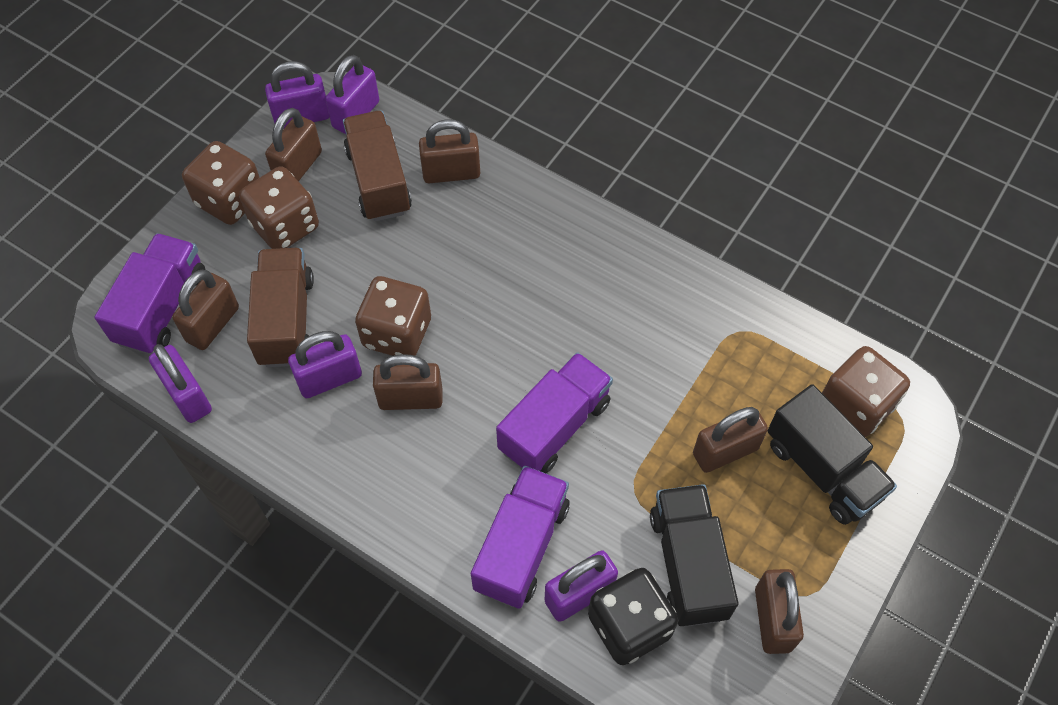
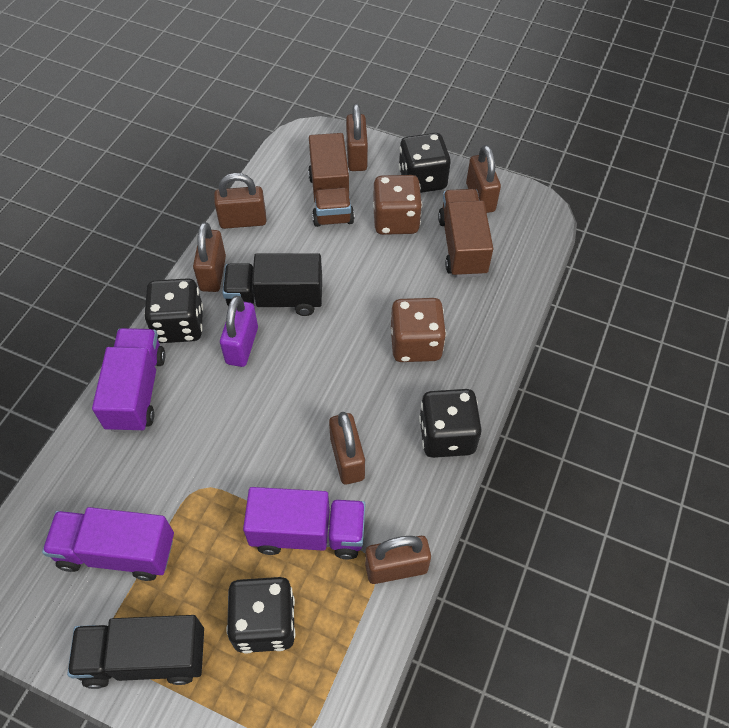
black dice: [588,568,678,665] = 1 -> [144,278,203,343] [226,577,295,654] [399,133,451,193] [419,389,482,458] = 4
brown dice: [182,141,260,225] [239,166,319,249] [355,276,431,356] [822,346,910,437] = 4 -> [373,175,422,235] [391,298,446,362] = 2
purple padlock: [149,344,212,423] [265,61,329,128] [288,331,362,398] [325,55,379,134] [545,550,618,622] = 5 -> [220,296,258,367] = 1

